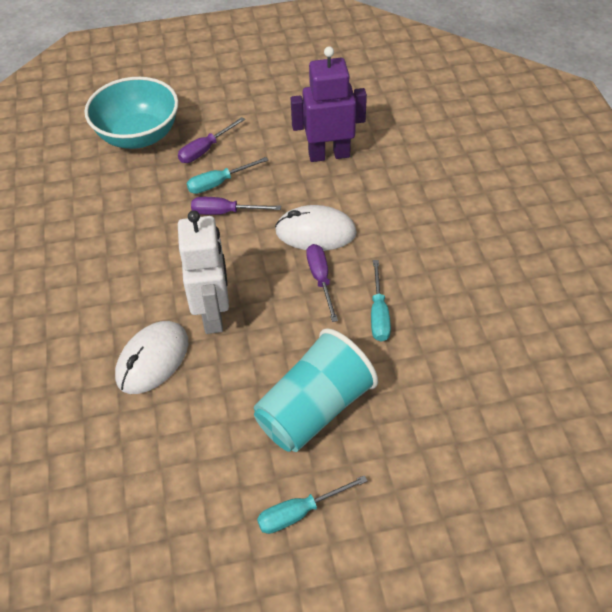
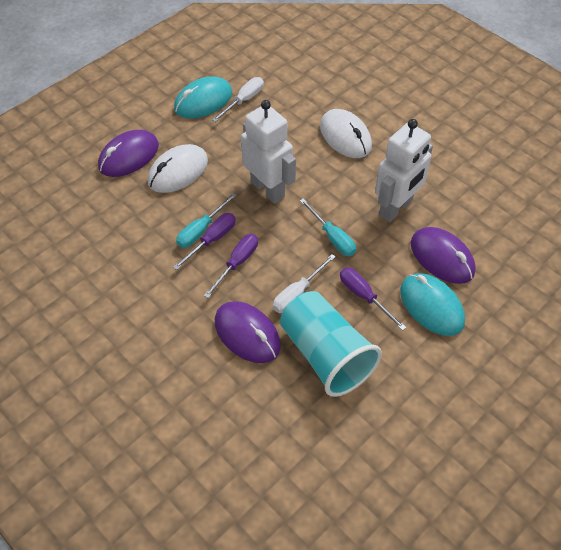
purple mouse: none = 0 -> [98,130,159,177] [215,301,281,363] [411,227,476,284] = 3
purple robot: [291,46,367,162] = 1 -> none = 0
turquoise bowl: [84,77,179,149] = 1 -> none = 0
turquoise mouse: none = 0 -> [174,76,232,118] [400,273,465,336] = 2
turquoise screwdriver: [187,157,268,194] [257,475,367,534] [371,260,391,342] = 3 -> [176,193,237,248] [300,198,356,256] = 2
white robot: [178,210,229,334] = 1 -> [241,100,296,204] [375,119,433,222] = 2
white screwdriver: none = 0 -> [212,77,264,122] [273,254,336,313] = 2

